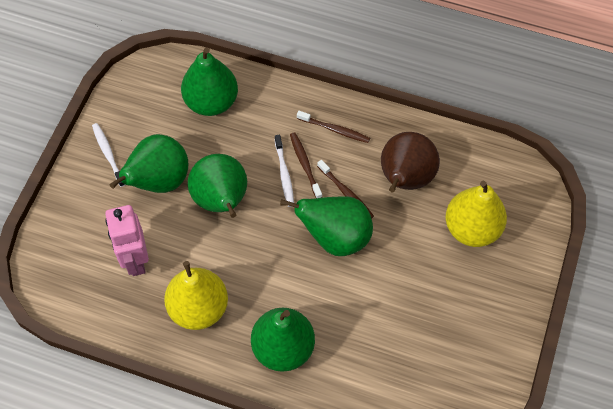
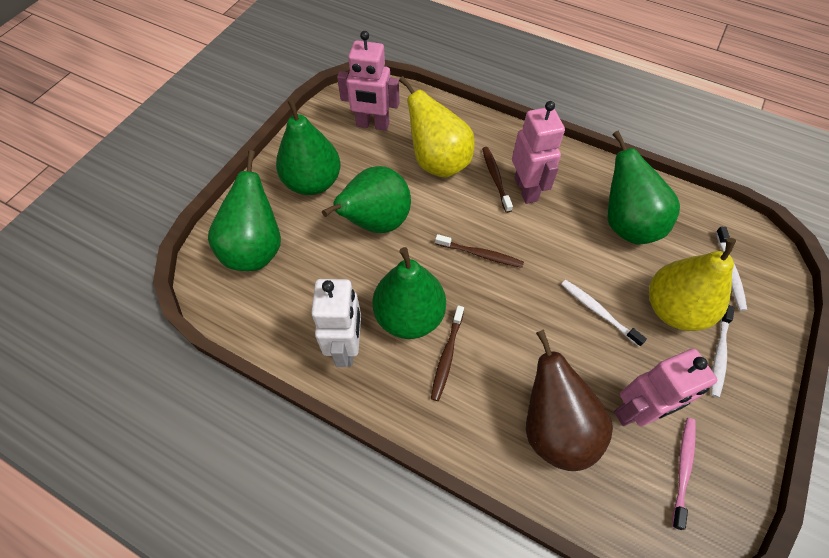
pink robot: [105,205,149,276] = 1 -> [337,31,400,131] [512,101,565,204] [614,349,717,426] = 3
pink toothbrush: none = 0 -> [672,418,696,530] = 1
white robot: none = 0 -> [311,279,361,367] = 1
white toothbrush: [92,123,125,187] [275,135,294,207] = 2 -> [561,280,647,347] [711,305,735,398] [716,227,747,311] = 3

